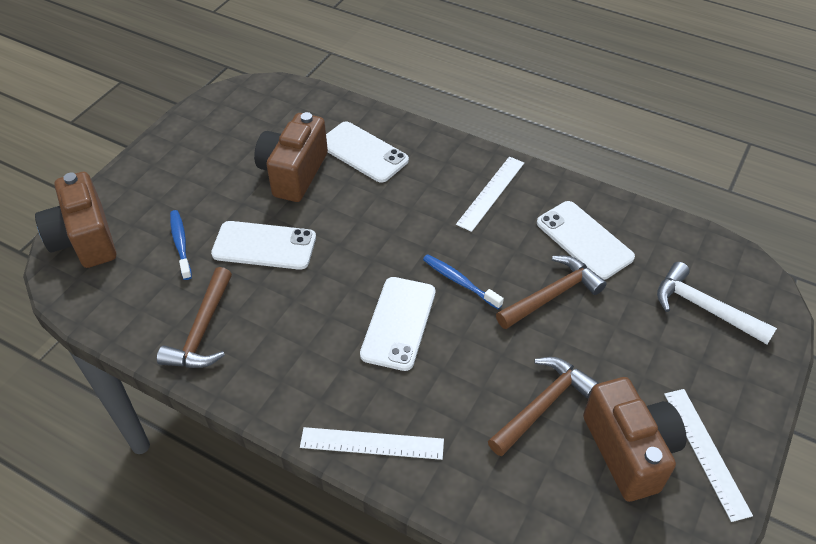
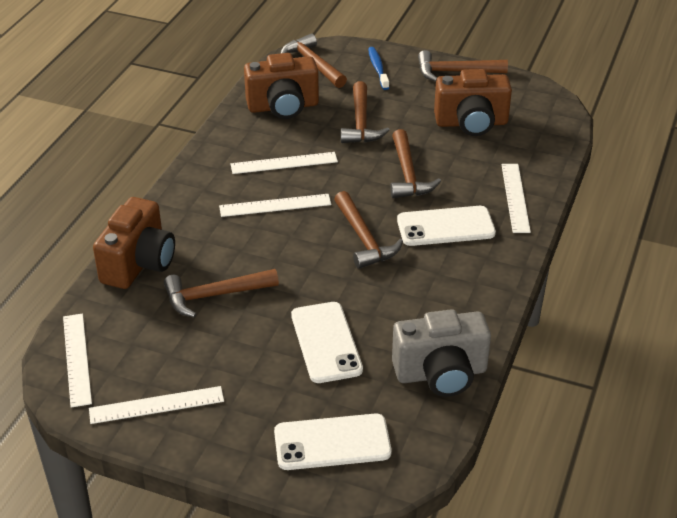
blue toothbrush: [170,210,192,280] [423,254,504,309] = 2 -> [368,47,389,90] = 1
brown hammer: [157,267,232,368] [488,357,599,456] [496,256,607,329] = 3 -> [164,269,279,318] [280,33,347,88] [334,191,403,269] [341,81,390,143] [390,129,441,198] [418,50,508,82] = 6
grey camera: none = 0 -> [392,309,491,397] = 1
white hammer: [657,262,777,344] = 1 -> none = 0
white phone: [211,221,316,270] [326,121,409,183] [360,277,435,371] [537,201,635,280] = 4 -> [274,413,392,470] [291,302,363,383] [397,206,496,246] = 3
white ruler: [300,427,444,460] [456,157,524,232] [664,389,753,522] = 3 -> [63,314,92,408] [89,386,224,424] [219,194,331,217] [231,152,338,174] [501,164,531,233] = 5

